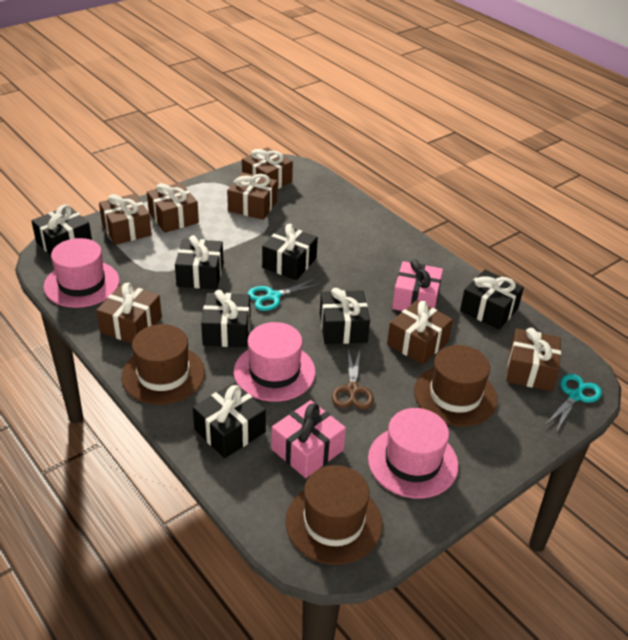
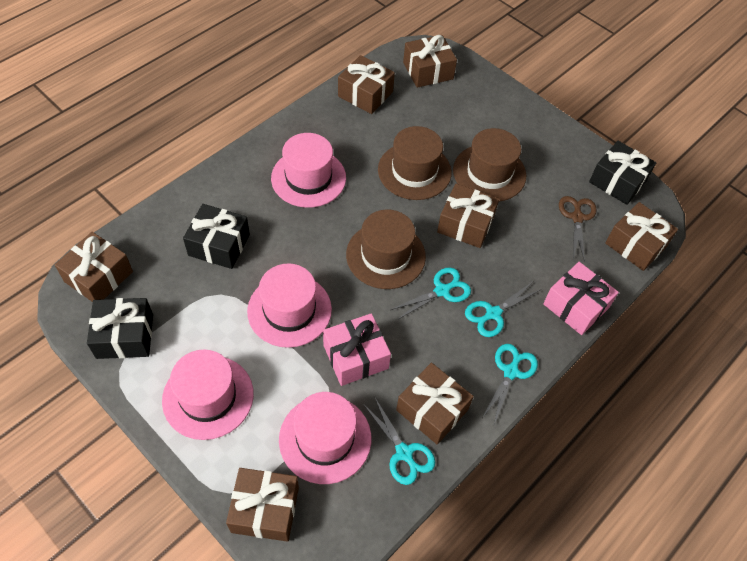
black gift: [31,204,92,255] [175,235,223,289] [193,382,266,458] [201,290,250,347] [262,224,318,280] [320,288,370,344] [460,270,524,329] = 7 -> [87,298,153,359] [183,204,250,269] [589,141,656,205] = 3
pink hat: [44,238,120,308] [234,322,316,402] [368,408,459,499] = 3 -> [162,350,254,440] [247,263,332,348] [271,133,346,208] [279,392,371,484] = 4
turquoise scissors: [247,279,322,311] [544,374,602,432] = 2 -> [363,398,435,485] [391,267,471,320] [465,282,542,337] [482,344,538,424] = 4

